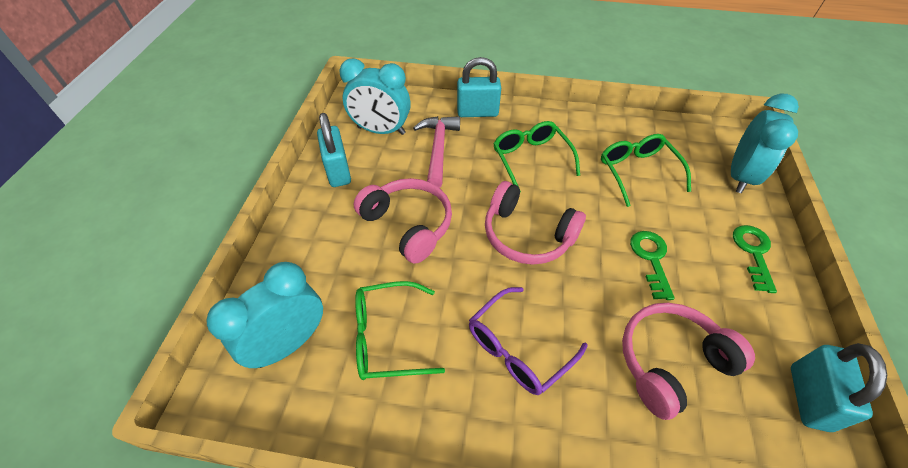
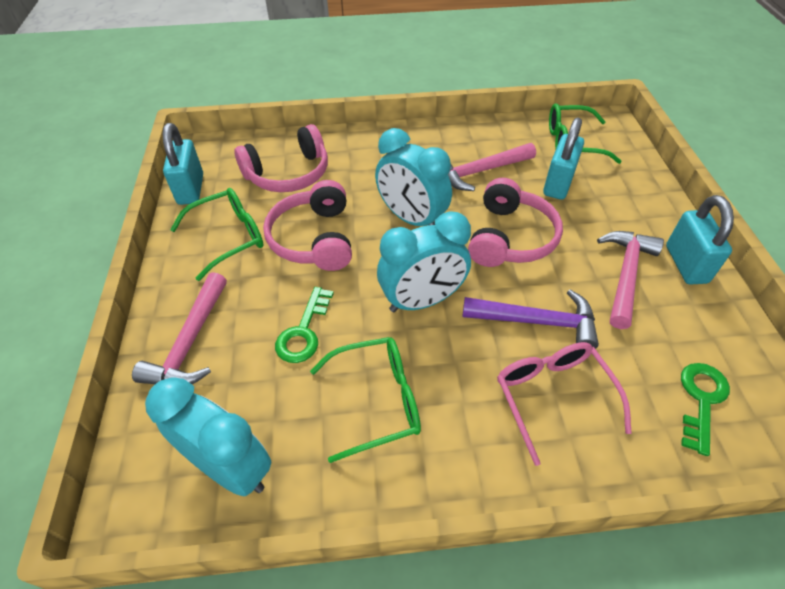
pink glasses: none = 0 -> [497,342,632,466] = 1
pink hammer: [413,116,460,188] = 1 -> [132,272,227,384] [448,143,536,191] [597,231,664,329] = 3
purple glasses: [469,287,588,395] = 1 -> none = 0
purple hammer: none = 0 -> [462,289,599,349] = 1

